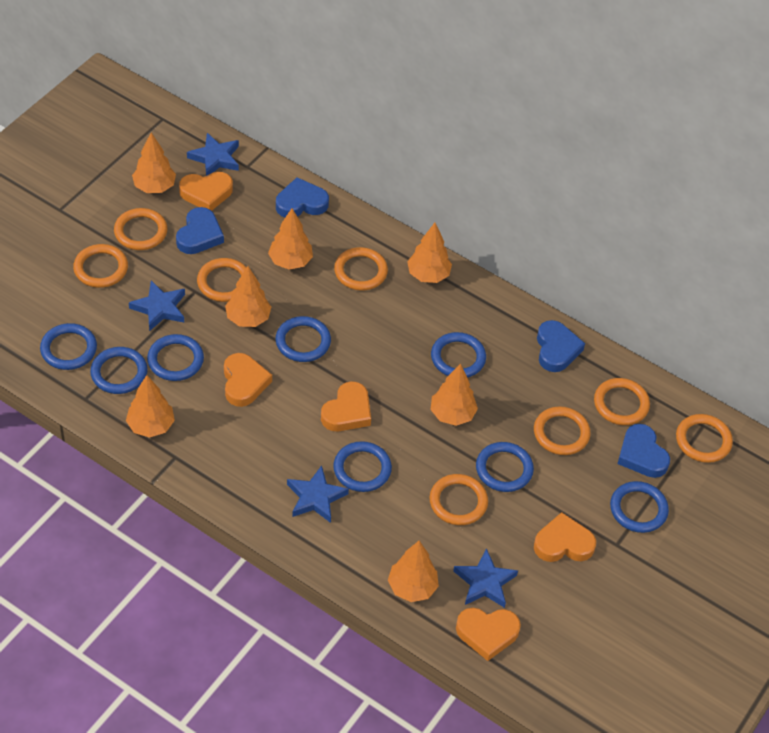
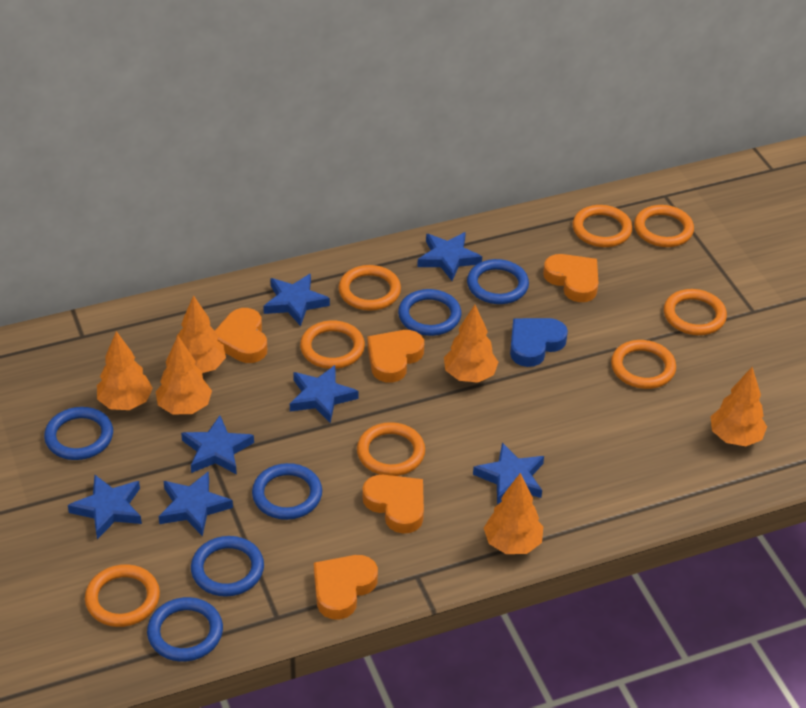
blue heart: [176,207,224,254] [276,177,329,217] [537,320,585,372] [617,424,670,478] = 4 -> [510,318,568,367] = 1
blue ring: [40,323,97,370] [90,347,148,394] [147,334,204,381] [276,316,331,362] [333,441,392,492] [431,332,486,377] [476,442,534,492] [610,481,669,533] = 8 -> [44,407,113,460] [147,597,223,662] [191,536,264,597] [252,463,322,520] [398,289,461,336] [467,259,529,304] = 6
blue star: [129,281,185,331] [187,133,239,176] [287,465,349,523] [453,548,518,608] = 4 -> [68,475,142,539] [158,471,233,536] [181,416,254,474] [263,274,330,326] [290,365,358,423] [417,232,482,281] [473,442,544,505] = 7
orange tree: [126,375,175,438] [132,133,176,193] [225,266,271,327] [268,208,313,270] [388,541,439,602] [407,223,452,283] [430,364,478,426] = 7 -> [97,331,153,410] [156,336,212,414] [176,295,226,373] [444,305,498,383] [484,473,543,554] [710,367,767,446] = 6

